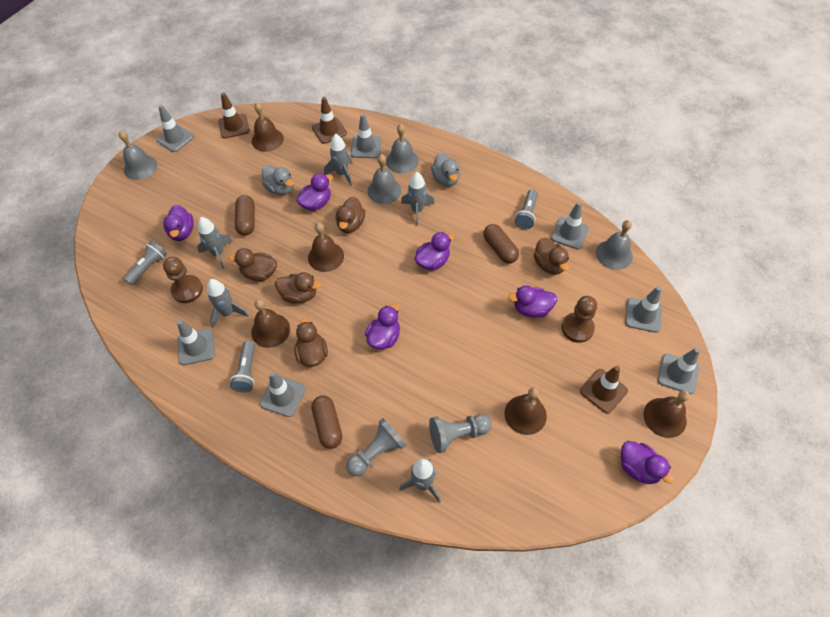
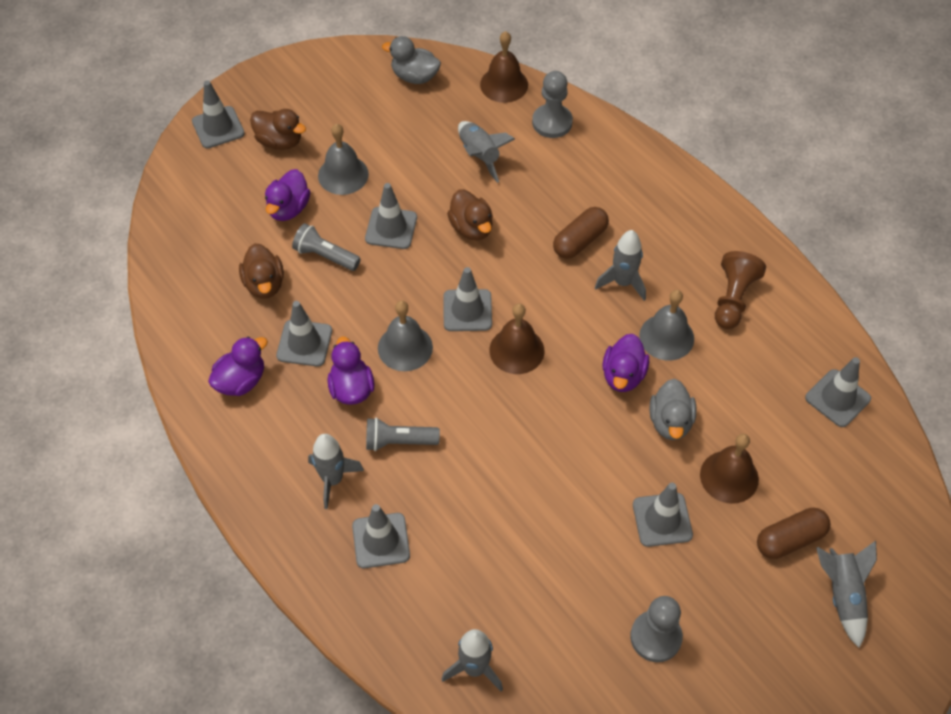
brown bell: [251,299,290,348] [252,102,284,152] [308,223,344,272] [504,388,547,435] [643,390,690,438] = 5 -> [480,31,528,103] [489,303,544,374] [700,434,759,504] = 3
brown capsule: [235,195,255,236] [311,396,342,449] [483,224,519,263] = 3 -> [553,207,609,259] [757,508,831,559] = 2
brown duck: [229,248,277,281] [275,272,321,303] [294,318,328,367] [335,197,365,233] [534,238,569,275] = 5 -> [239,243,284,299] [250,109,306,150] [447,189,493,240] = 3
brown pawn: [163,257,203,303] [562,296,597,343] = 2 -> [715,251,766,329] = 1
brown traffic cone: [218,93,250,139] [312,97,347,144] [580,366,628,414] = 3 -> none = 0
grey bell: [119,131,157,180] [367,154,401,204] [386,124,419,174] [596,220,633,270] = 4 -> [318,124,369,195] [378,301,433,371] [639,290,694,361] = 3
grey flashlight: [123,241,167,285] [230,341,255,392] [515,189,538,229] = 3 -> [292,223,361,271] [366,417,440,451] = 2
purple duck: [163,205,194,241] [296,173,333,211] [365,304,400,349] [415,232,455,270] [508,285,557,318] [621,441,675,484] = 6 -> [208,337,268,396] [265,169,310,221] [327,337,375,405] [603,334,649,392] = 4

